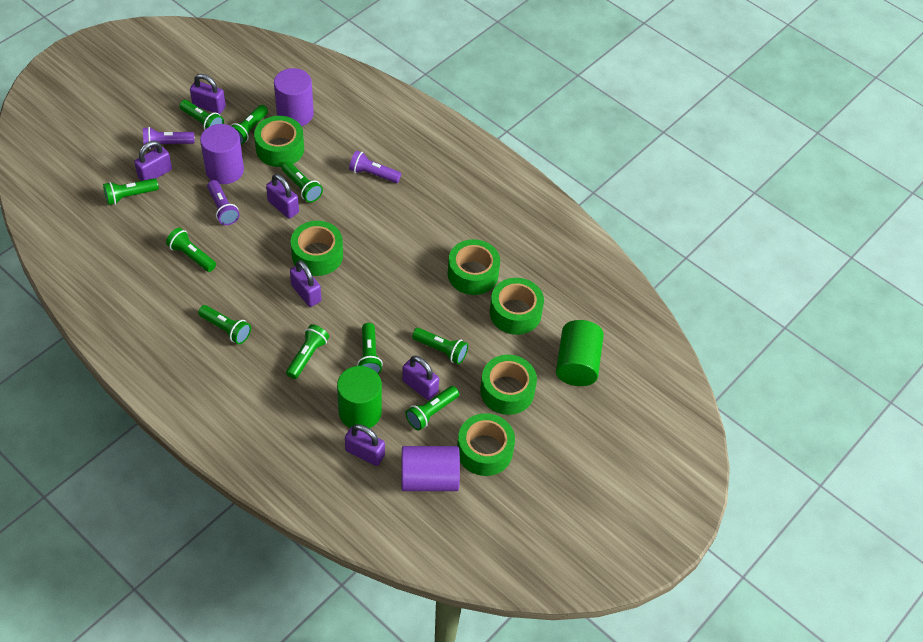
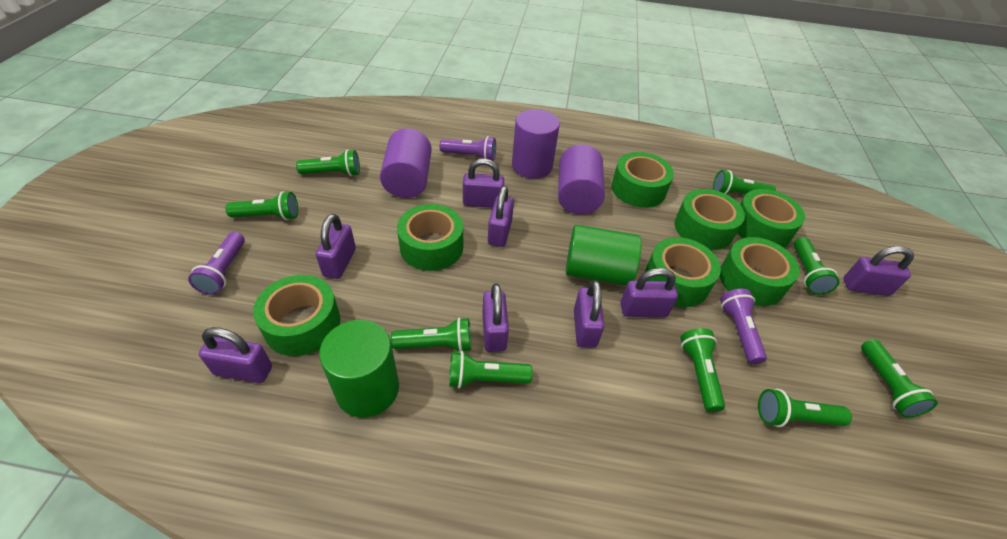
green flashlight: [103,178,159,205] [166,228,216,272] [179,100,224,130] [198,305,251,344] [230,105,268,145] [282,162,323,203] [286,324,329,379] [357,323,383,374] [405,386,459,430] [412,328,468,364] = 10 -> [225,191,298,220] [296,150,360,176] [391,318,471,352] [449,351,533,389] [680,328,725,412] [713,170,776,194] [758,389,852,427] [794,237,840,295] [861,339,938,418] = 9
green tape: [254,116,304,167] [291,221,343,276] [448,239,500,295] [457,413,515,476] [480,355,537,415] [490,278,544,335] = 6 -> [253,275,341,356] [397,204,463,271] [612,152,674,208] [645,237,721,307] [674,189,745,250] [719,237,800,306] [737,189,805,247] = 7
purple padlock: [134,141,172,181] [190,74,226,114] [266,174,299,219] [290,260,321,307] [345,424,385,466] [402,356,439,400] = 6 -> [199,327,272,383] [316,214,356,279] [463,158,504,208] [482,283,509,352] [488,186,514,247] [574,280,604,348] [620,268,678,317] [843,246,914,296] = 8

